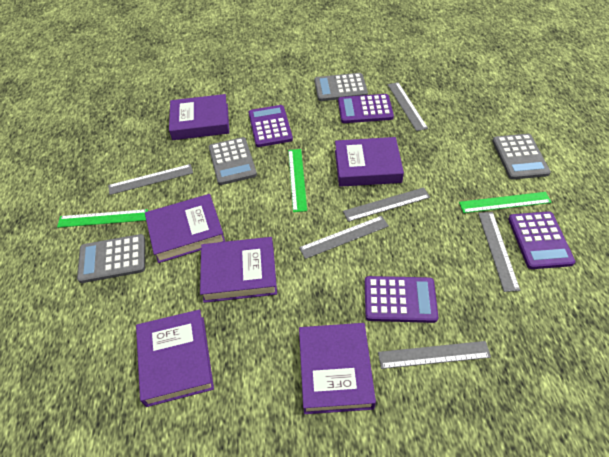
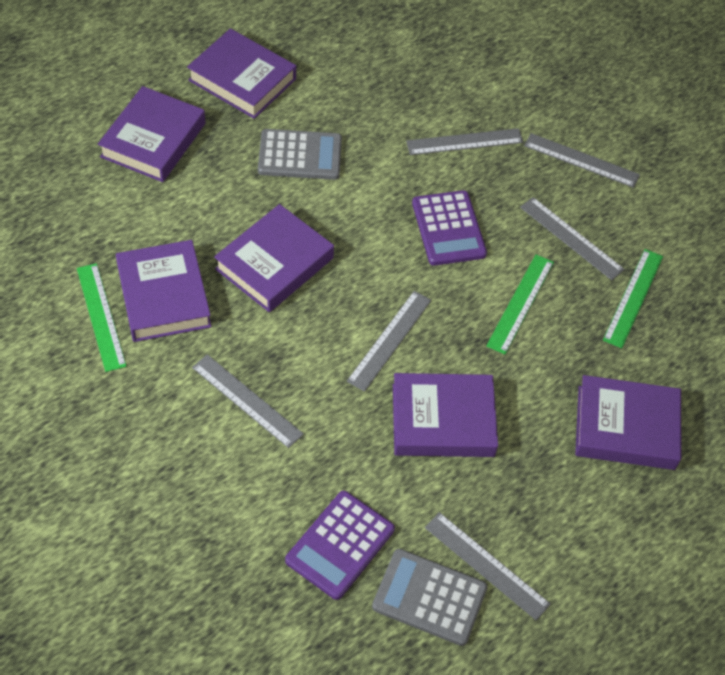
grey calculator: [77,234,145,283] [209,137,257,185] [314,73,368,101] [492,134,551,180] = 4 -> [258,129,342,180] [372,549,488,646] = 2
purple calculator: [249,105,293,147] [338,94,394,123] [365,276,438,323] [508,211,575,269] = 4 -> [285,491,395,600] [412,190,487,266] = 2

